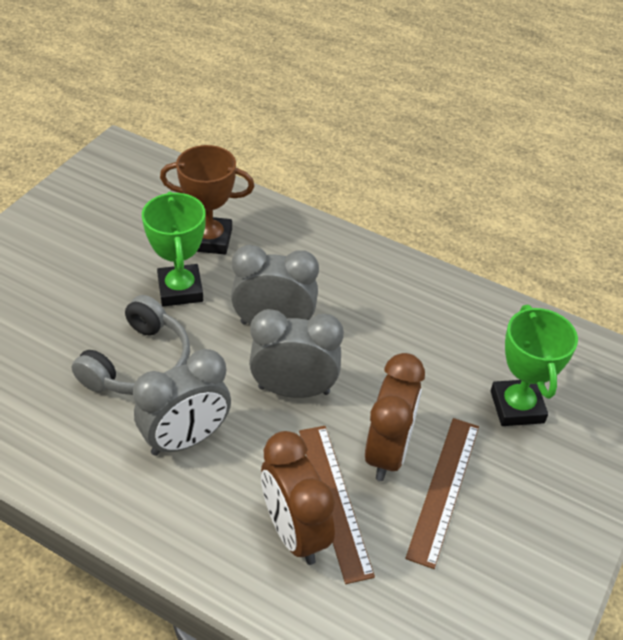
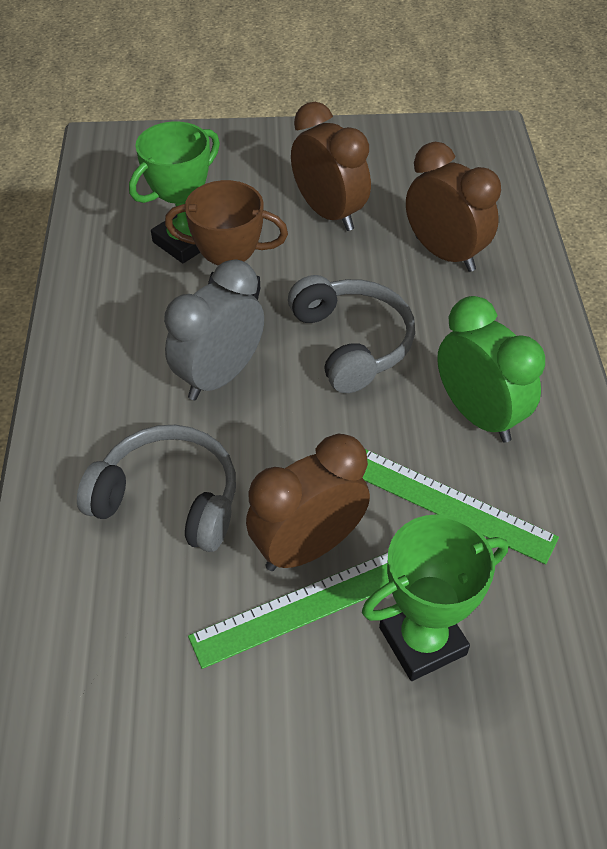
brown clock: [261,431,335,565] [365,353,425,481] = 2 -> [246,434,370,571] [291,102,371,231] [406,142,501,272] = 3
brown ruler: [299,426,375,584] [405,418,479,569] = 2 -> none = 0
green clock: none = 0 -> [437,296,545,442] = 1
green ruler: none = 0 -> [188,552,389,669] [362,449,559,565] = 2
grey clock: [133,349,231,456] [231,245,319,325] [249,309,344,398] = 3 -> [164,259,264,400] = 1
grey headphones: [72,295,190,395] = 1 -> [77,425,236,552] [288,275,415,393] = 2

